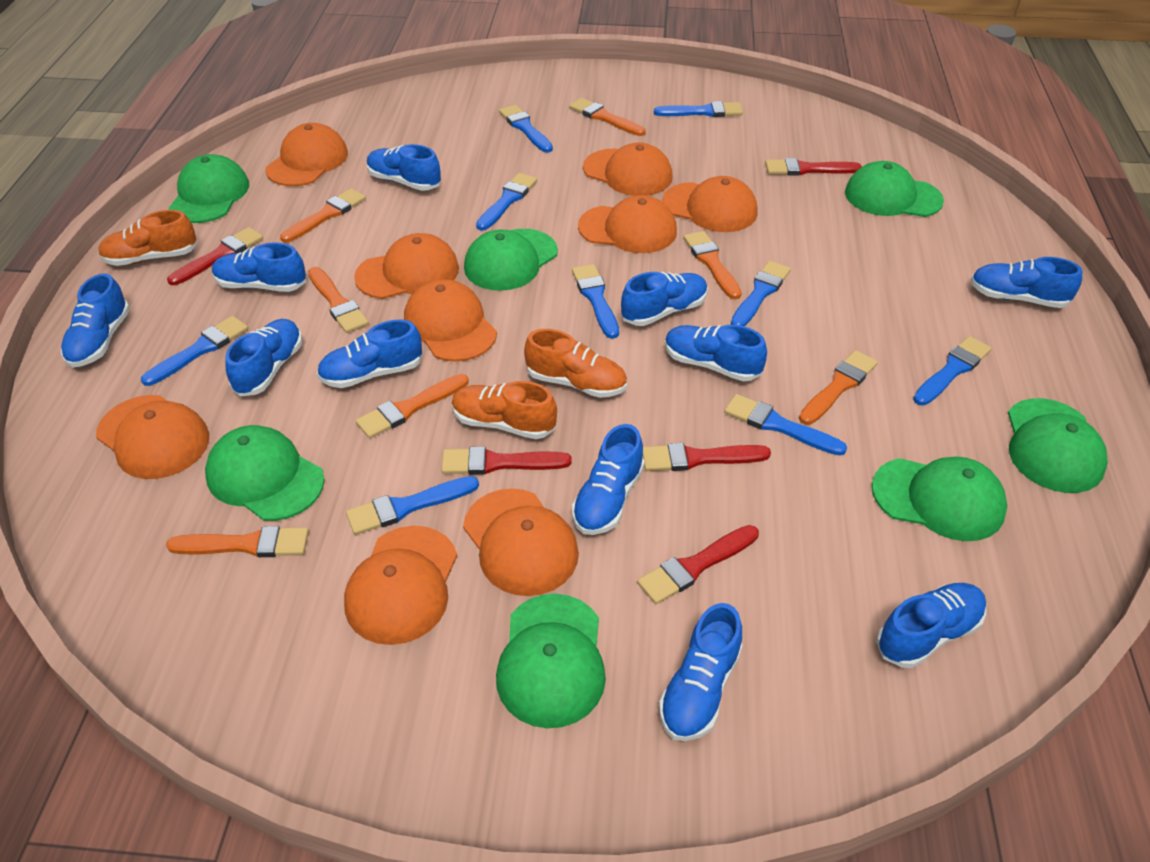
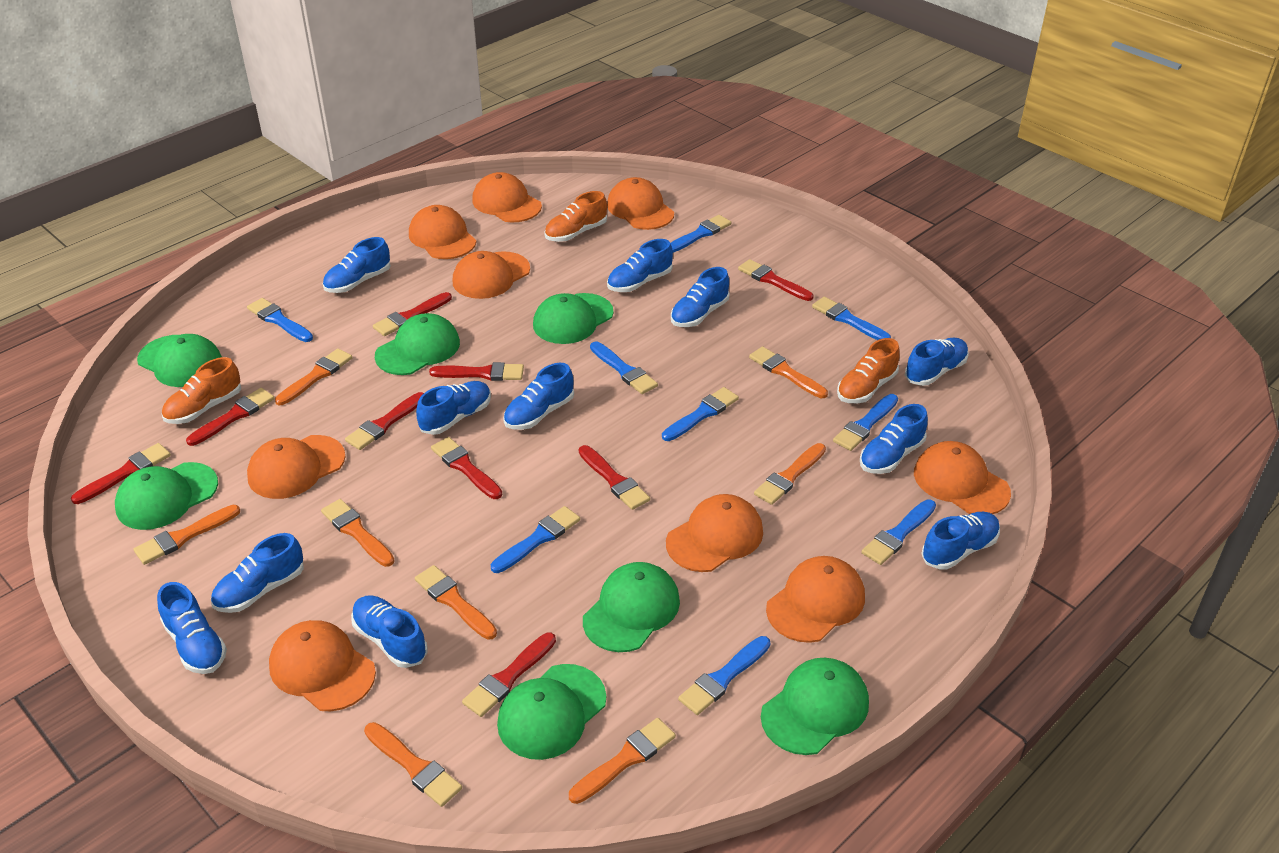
orange brush: [166,526,309,557] [280,189,366,242] [308,267,369,333] [356,374,469,438] [569,98,646,136] [683,231,742,299] [799,350,878,425] = 7 -> [134,505,240,565] [275,348,353,405] [321,499,394,567] [364,722,462,807] [415,565,497,640] [569,718,676,804] [749,347,828,398] [754,443,826,505] = 8
red brush: [167,227,263,285] [441,447,572,475] [637,525,759,604] [643,443,771,471] [765,158,862,175] = 5 -> [71,443,171,504] [186,388,275,446] [345,392,424,450] [373,292,452,336] [429,362,524,381] [431,437,502,499] [462,633,556,717] [579,445,650,510] [738,259,813,301] = 9

